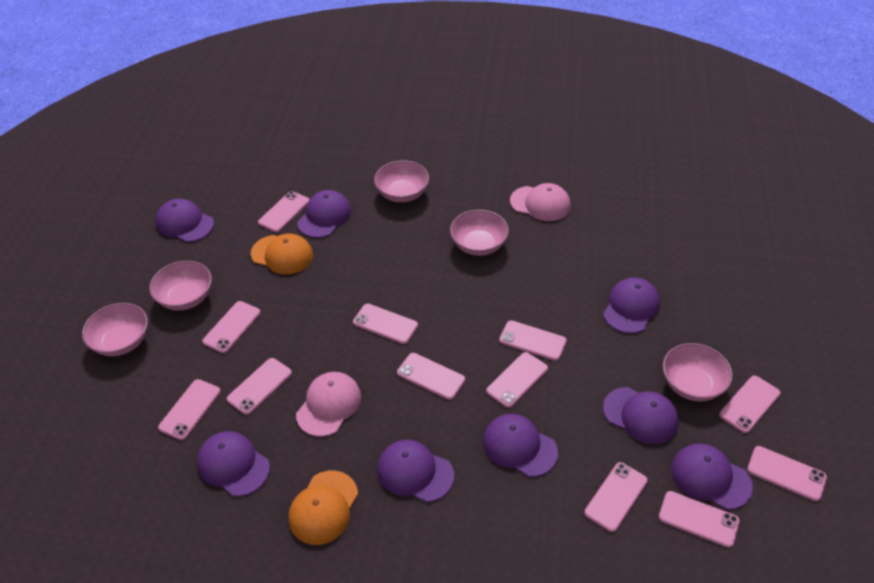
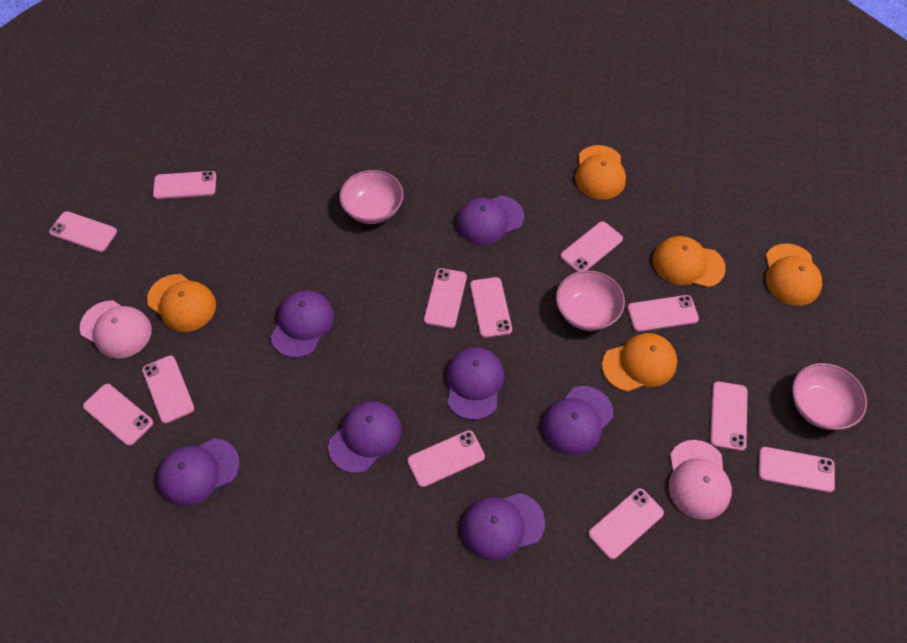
orange cap: [251,233,313,274] [288,470,358,545] = 2 -> [147,274,216,332] [575,145,626,200] [602,333,677,392] [653,236,726,288] [766,243,822,306] = 5
pink bowl: [82,303,148,356] [149,261,212,311] [374,160,429,202] [450,210,509,256] [663,343,733,401] = 5 -> [339,170,404,224] [556,270,625,331] [792,363,867,430] = 3
purple cap: [156,199,214,242] [197,431,270,496] [297,190,351,238] [377,440,454,502] [483,414,558,477] [603,277,660,333] [603,387,679,444] [671,443,753,510] = 8 -> [157,438,240,506] [271,290,334,358] [328,401,402,473] [447,347,504,420] [456,196,524,245] [461,493,545,561] [542,386,613,456] = 7

